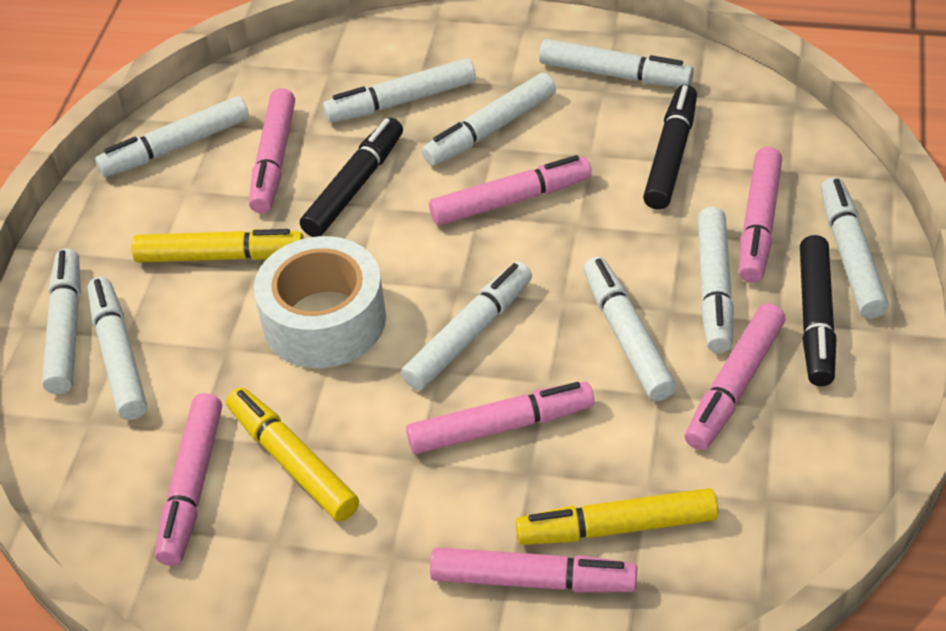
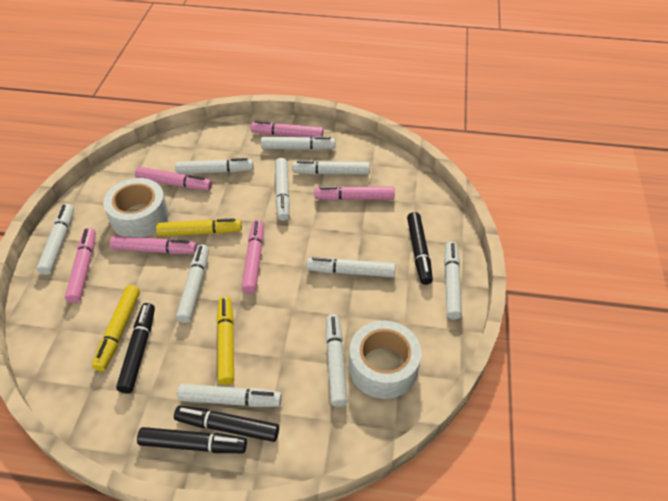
black marker: [300,118,403,237] [643,85,697,210] [800,235,836,386] = 3 -> [116,303,155,393] [137,427,247,453] [174,406,279,442] [407,212,433,285] = 4
pink marker: [155,393,222,566] [249,88,295,213] [406,382,594,454] [429,155,592,226] [430,547,637,592] [685,303,786,450] [739,147,782,283] = 7 -> [65,228,96,303] [110,236,197,254] [135,167,212,190] [242,220,264,294] [251,121,323,138] [315,186,395,201] = 6
white tape: [254,236,386,368] = 1 -> [103,178,169,238] [349,321,421,399] = 2

